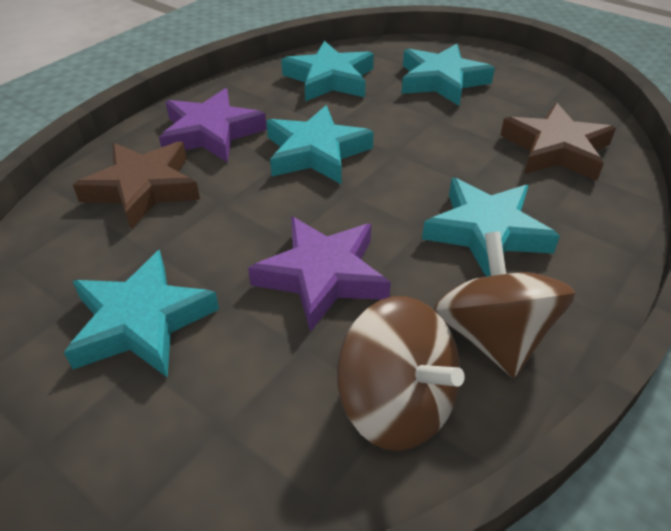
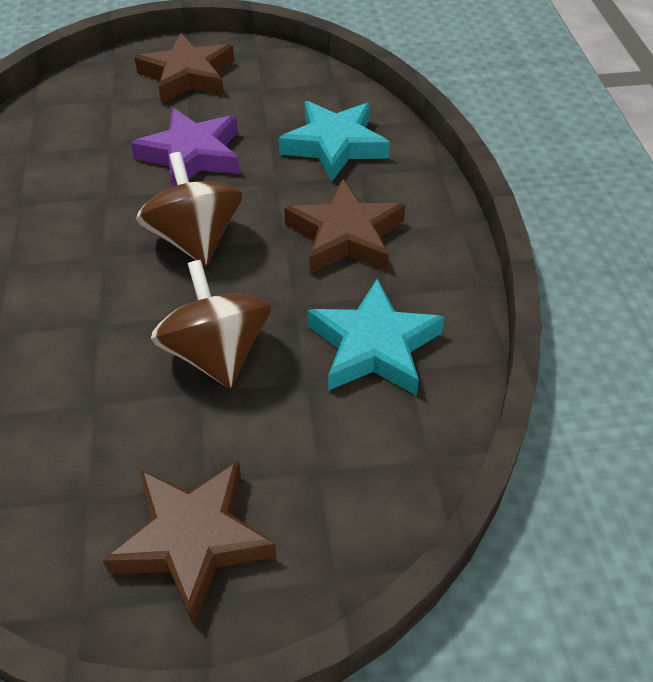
brown star: [73,141,200,229] [500,103,616,181] = 2 -> [102,461,277,625] [134,33,234,104] [284,179,405,273] = 3
purple star: [159,88,267,163] [248,216,391,332] = 2 -> [131,108,240,187] = 1
turquoise star: [64,250,219,378] [266,105,374,184] [281,41,374,102] [401,44,495,106] [422,178,560,277] = 5 -> [279,101,390,181] [308,278,445,396] = 2

